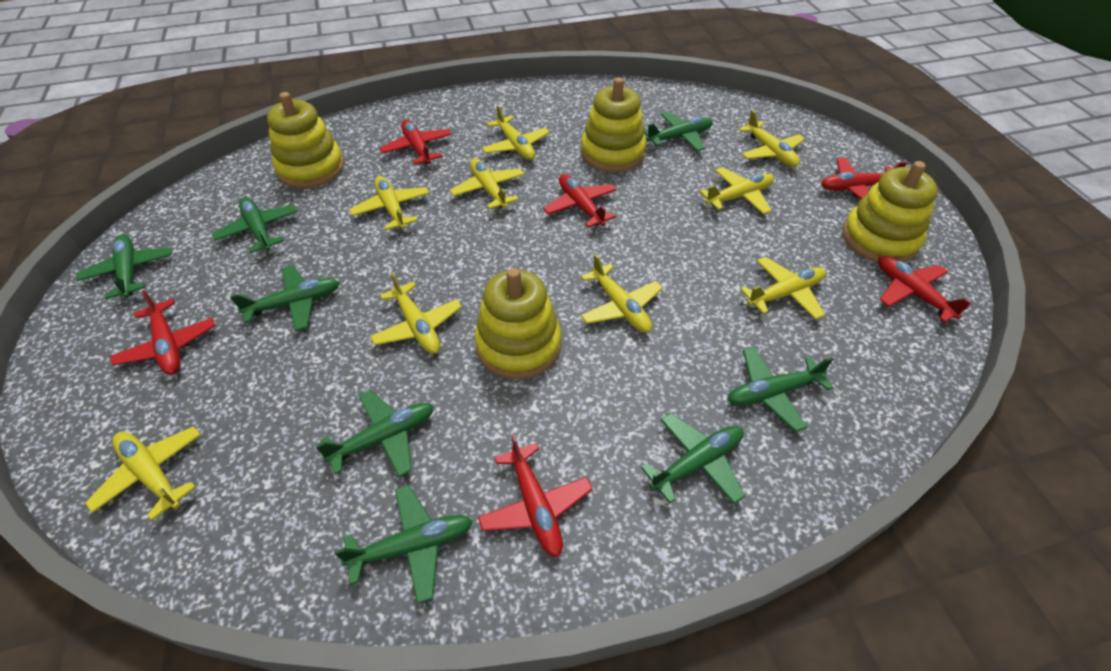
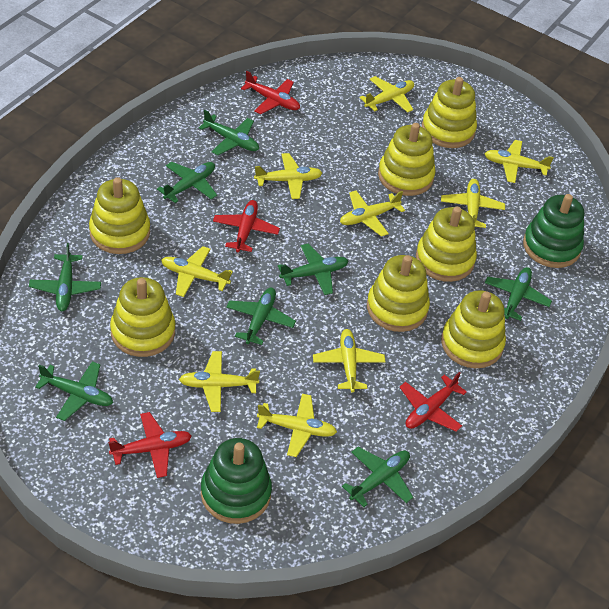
green stacking toy: none = 0 -> [201,438,272,524] [523,194,584,268] = 2
red plane: [110,290,215,375] [380,120,452,165] [478,434,593,558] [543,174,617,228] [821,158,907,199] [878,256,971,323] = 6 -> [108,412,192,478] [213,200,280,252] [241,71,300,114] [400,372,467,432] = 4
yellow stacking toy: [267,92,344,188] [474,268,561,379] [581,77,646,172] [843,161,938,263] = 4 -> [89,177,150,254] [110,277,175,357] [367,255,430,332] [378,123,435,196] [416,207,477,282] [422,77,477,148] [441,290,506,368] = 7

